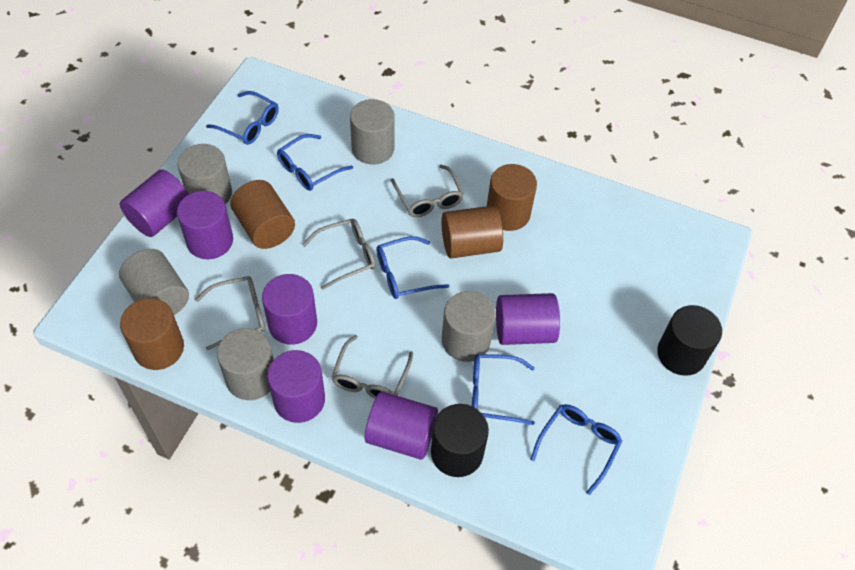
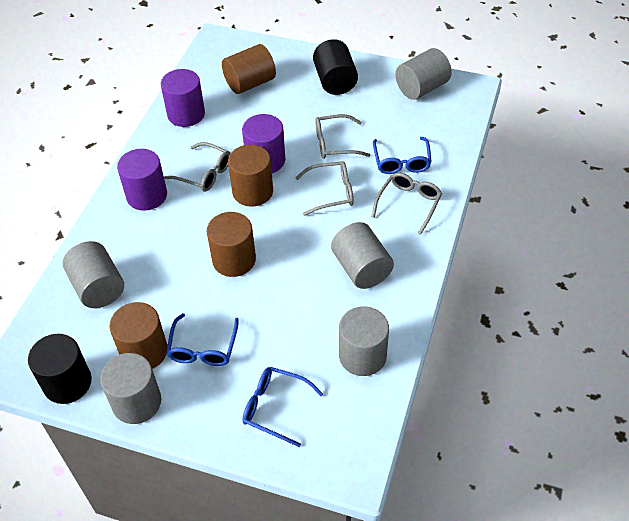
blue glasses: [206,91,279,145] [277,134,353,191] [376,236,449,299] [472,354,535,425] [530,404,622,495] = 5 -> [166,313,239,366] [242,367,323,447] [373,137,432,174] = 3
purple cylinder: [120,169,189,237] [177,191,233,259] [262,274,317,345] [267,350,325,423] [365,391,438,460] [496,293,560,345] = 6 -> [117,149,167,211] [161,69,205,127] [242,114,285,173] = 3

